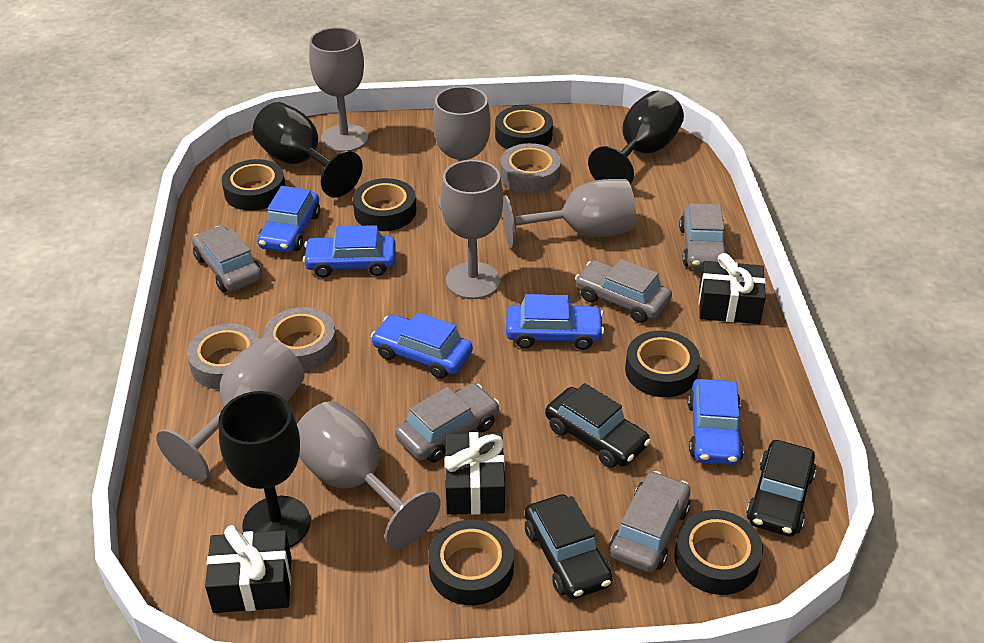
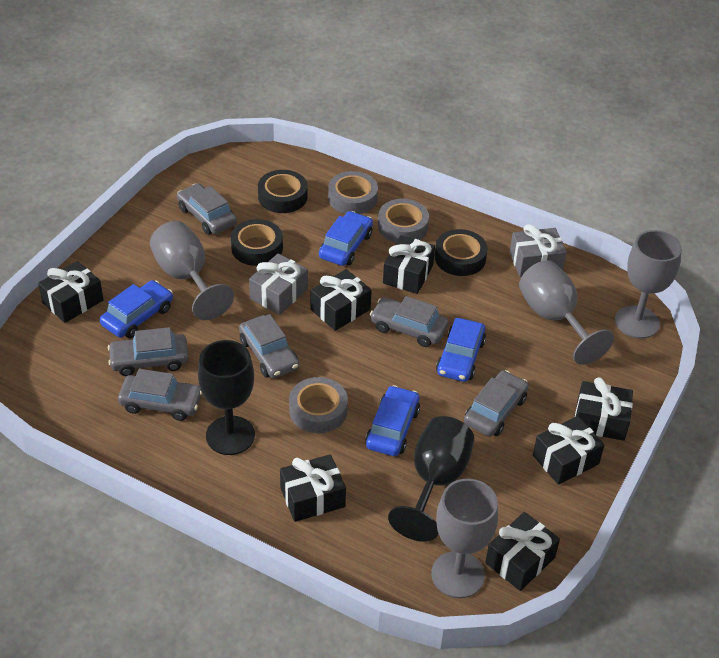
black car: [525,494,612,599] [545,383,651,468] [746,440,816,537] = 3 -> none = 0
black gift: [205,525,291,613] [445,432,505,515] [699,253,766,324] = 3 -> [38,261,104,323] [280,454,346,522] [311,269,372,331] [383,235,435,294] [485,512,560,591] [533,416,605,485] [575,377,633,441] = 7
black goblet: [218,391,310,547] [253,102,363,198] [588,91,684,185] = 3 -> [198,340,255,455] [388,416,474,542] = 2
black tape: [222,159,285,211] [353,178,416,231] [428,520,514,605] [495,106,553,149] [625,331,700,397] [674,510,763,595] = 6 -> [231,219,283,266] [258,170,308,213] [435,229,488,276] = 3
blue car: [257,186,320,252] [303,225,396,278] [371,312,473,379] [506,294,604,350] [687,379,744,465] = 5 -> [100,280,173,338] [319,211,373,266] [365,385,420,456] [436,318,486,382] = 4
grey car: [192,225,262,292] [395,383,500,463] [575,259,672,323] [609,471,691,573] [679,203,729,269] = 5 -> [108,327,189,376] [118,369,202,421] [177,183,237,235] [239,314,299,378] [370,296,449,347] [464,370,529,437] = 6
grey gift: none = 0 -> [249,253,308,315] [510,224,567,277] = 2
grey goblet: [156,337,304,481] [297,401,441,549] [309,27,368,152] [433,86,491,209] [440,160,503,299] [502,179,636,248] = 6 -> [150,221,234,320] [431,479,498,598] [519,260,614,365] [615,230,682,339] = 4

